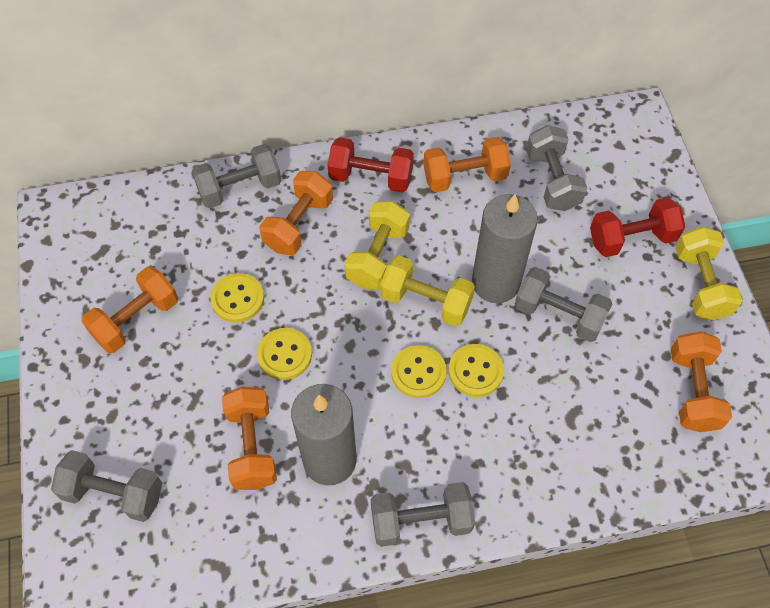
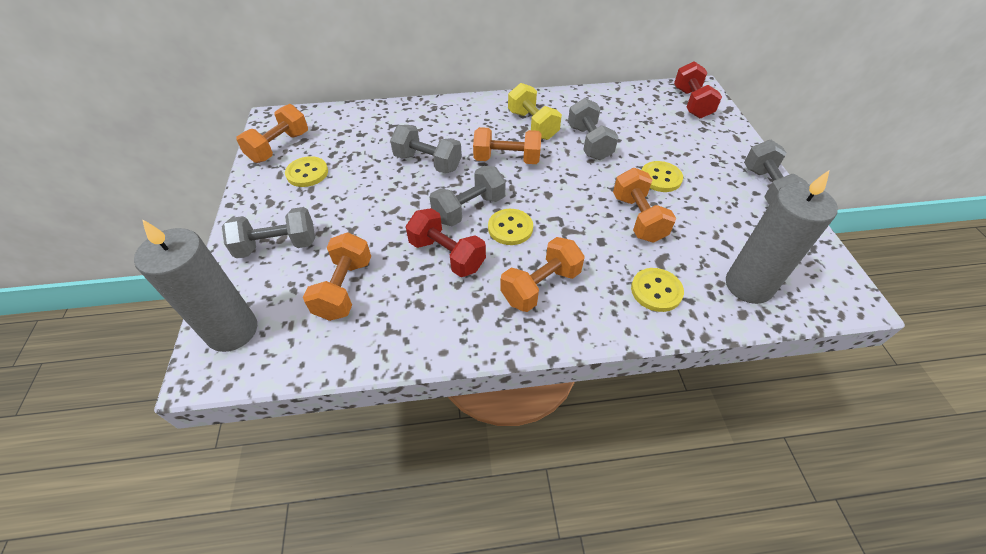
yellow dumbbell: [344,201,410,289] [380,255,475,326] [675,227,743,320] = 3 -> [508,83,562,140] = 1

